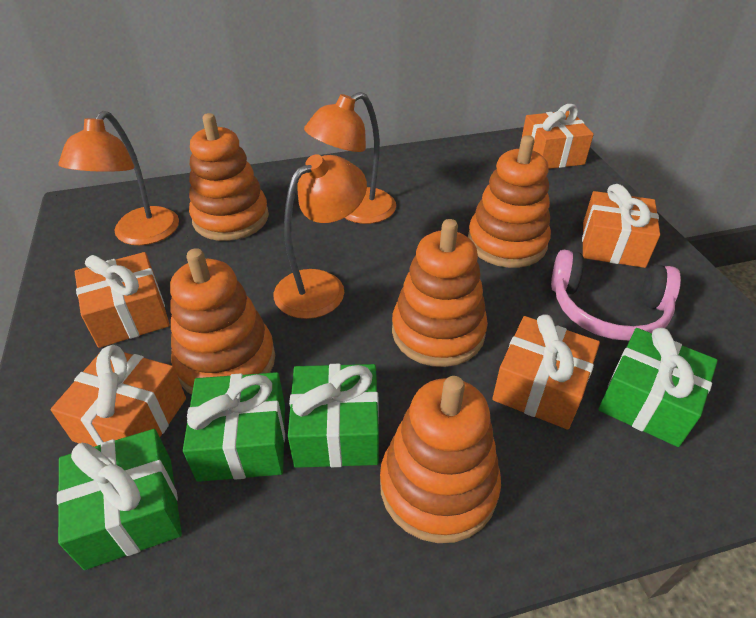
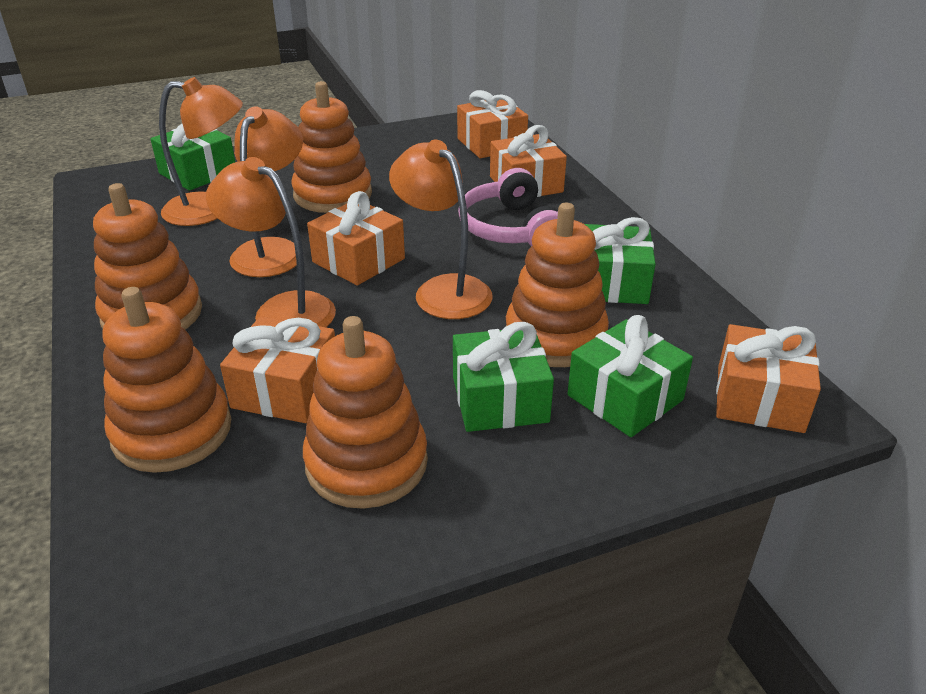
orange lamp: [58,111,179,245] [274,154,367,319] [304,92,396,224] = 3 -> [159,77,243,226] [206,157,336,327] [230,106,303,277] [389,140,493,319] = 4

